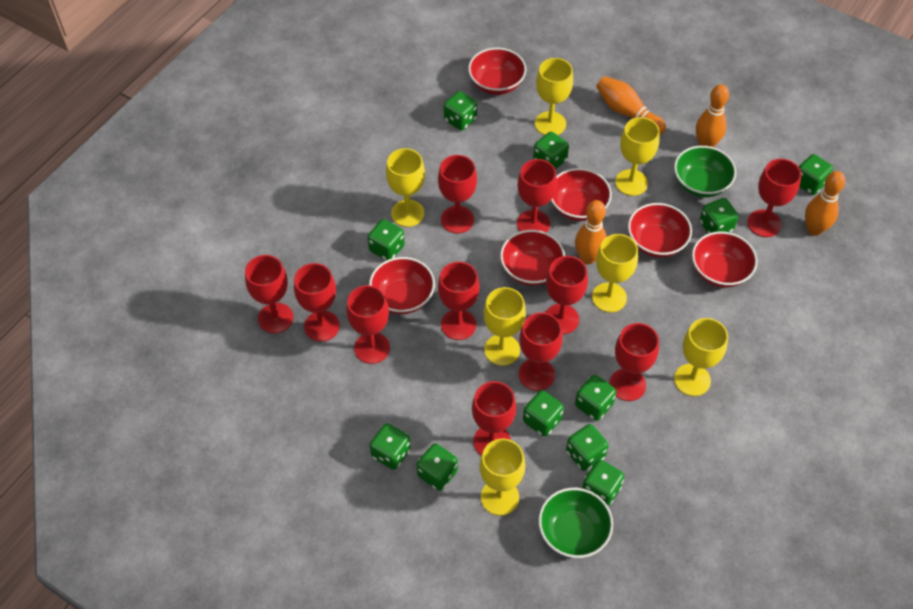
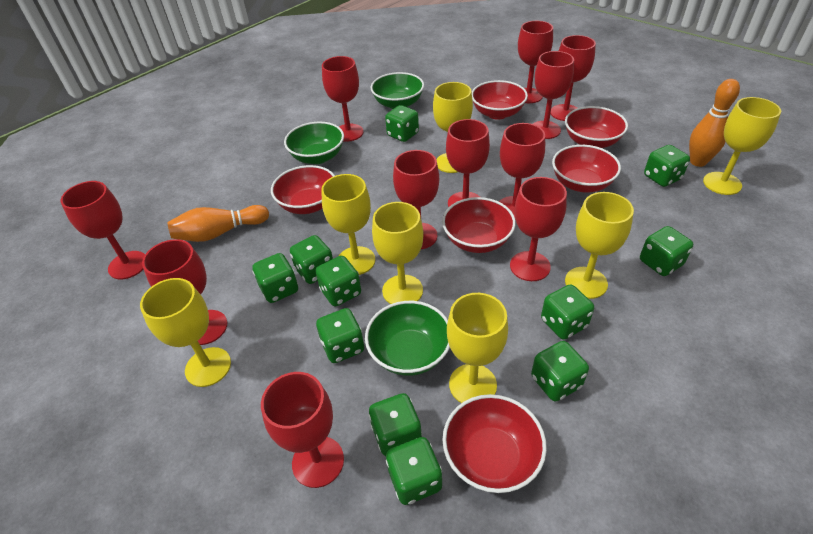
green bowl: [538,488,613,558] [674,146,736,197] = 2 -> [284,122,344,164] [365,301,450,376] [370,72,424,109] = 3
orange bowling pin: [575,200,607,264] [596,76,666,135] [696,84,729,147] [805,171,846,236] = 4 -> [167,205,269,242] [689,79,740,167] = 2

